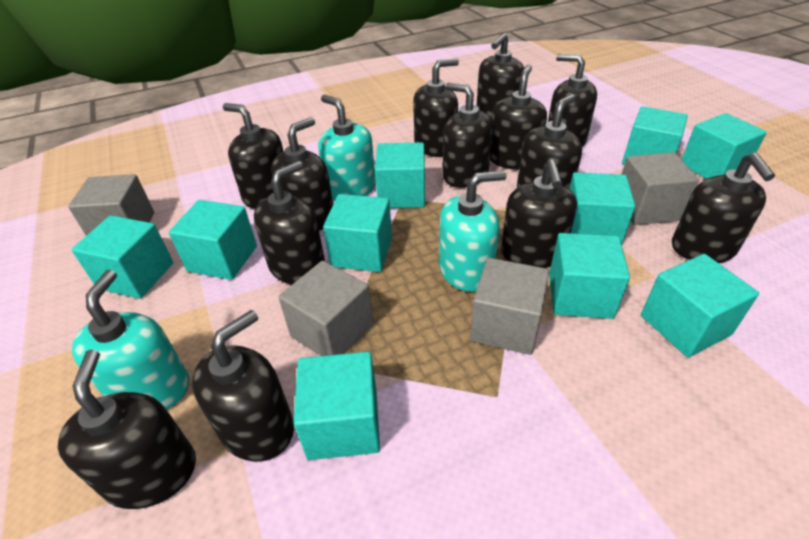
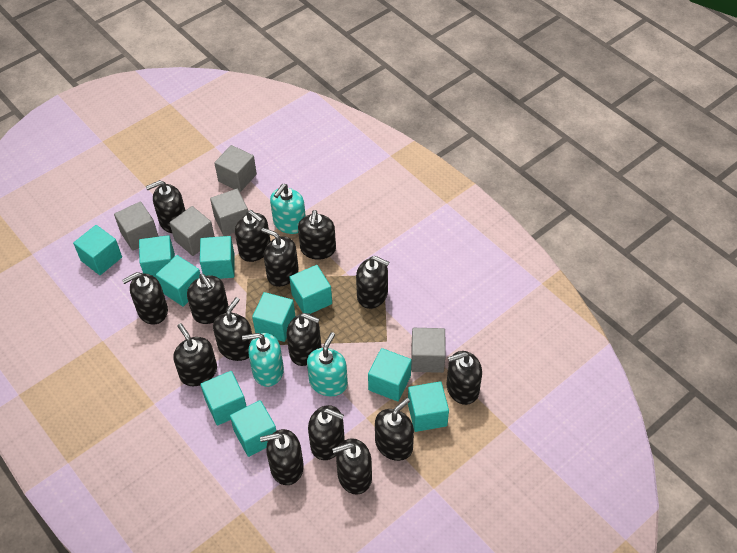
black soap dispenser: [58,350,196,509] [192,310,294,462] [223,103,284,208] [254,161,325,284] [271,117,333,230] [413,58,459,157] [442,83,493,188] [476,33,524,119] [490,65,547,170] [501,159,577,268] [517,94,582,188] [548,54,597,147] [672,153,775,263] = 13 -> [122,272,168,325] [146,180,185,233] [173,323,217,386] [187,274,228,324] [213,297,252,361] [235,210,271,262] [260,429,304,485] [262,228,299,287] [286,313,321,366] [298,210,336,259] [308,405,345,460] [332,438,372,495] [356,256,389,309] [375,398,414,461] [446,351,482,405] = 15
grey cube: [68,174,154,236] [278,261,373,356] [470,258,549,355] [621,152,699,225] = 4 -> [114,201,159,251] [169,206,215,256] [210,189,248,236] [214,145,257,192] [411,328,446,373] = 5

